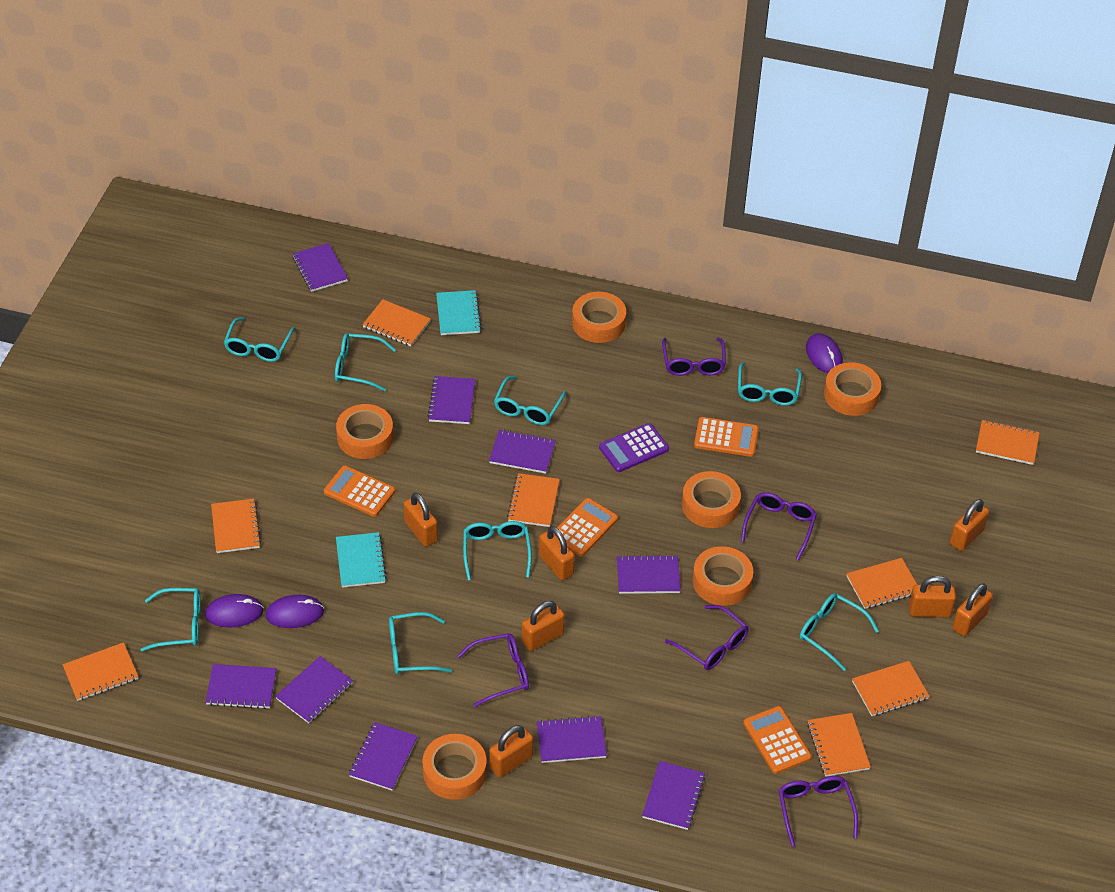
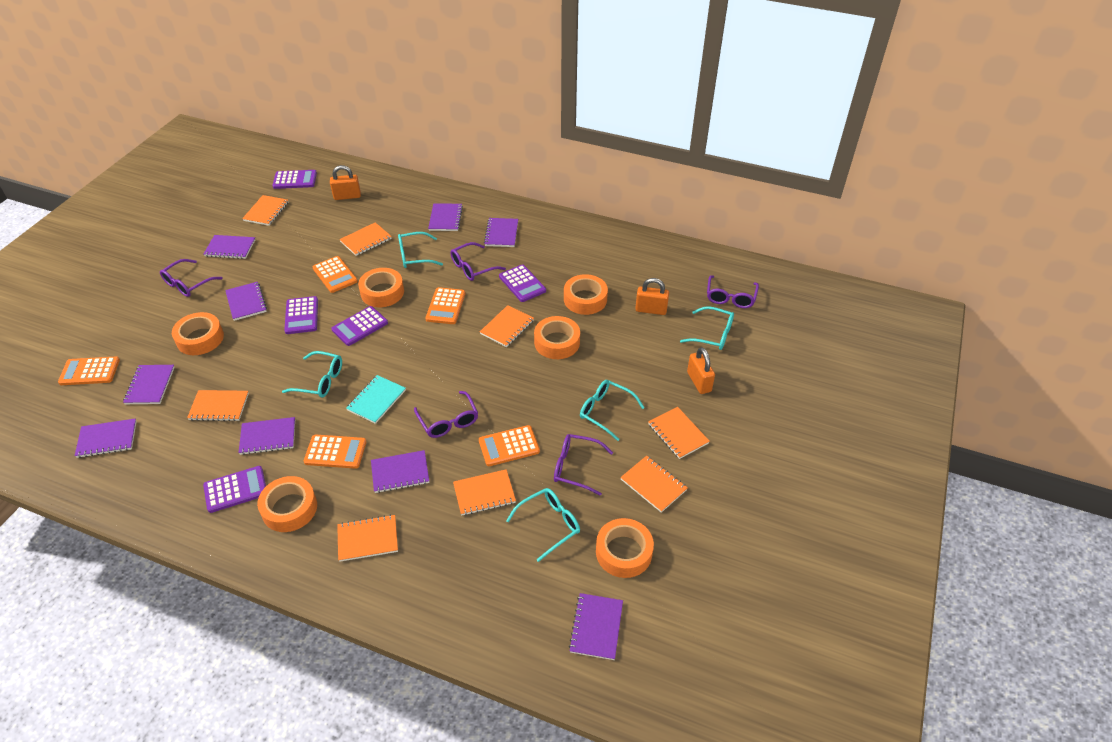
orange calculator: [324,465,395,517] [557,498,618,557] [694,417,759,457] [743,706,812,774] = 4 -> [58,356,120,385] [304,435,366,469] [313,256,358,293] [426,287,465,324] [479,425,540,466] = 5
orange padlock: [404,492,438,547] [489,725,533,777] [522,601,565,651] [539,526,575,580] [909,576,956,617] [950,499,989,551] [952,583,993,636] = 7 -> [330,165,361,200] [635,278,669,315] [687,347,715,394] = 3
purple calculator: [599,423,669,472] = 1 -> [203,466,266,513] [272,170,317,189] [284,296,318,334] [331,306,388,346] [499,264,546,302] = 5
purple mouse: [205,594,264,628] [266,595,324,628] [806,333,843,373] = 3 -> none = 0
turquoise glasses: [141,588,201,651] [224,317,295,362] [335,333,396,391] [389,612,452,674] [463,521,532,580] [494,376,567,425] [738,362,802,406] [800,593,879,671] = 8 -> [282,351,342,398] [398,232,443,268] [506,488,580,562] [580,380,645,441] [680,306,734,350] = 5
turquoise notebook: [336,532,387,588] [436,290,482,335] = 2 -> [346,375,406,424] = 1

